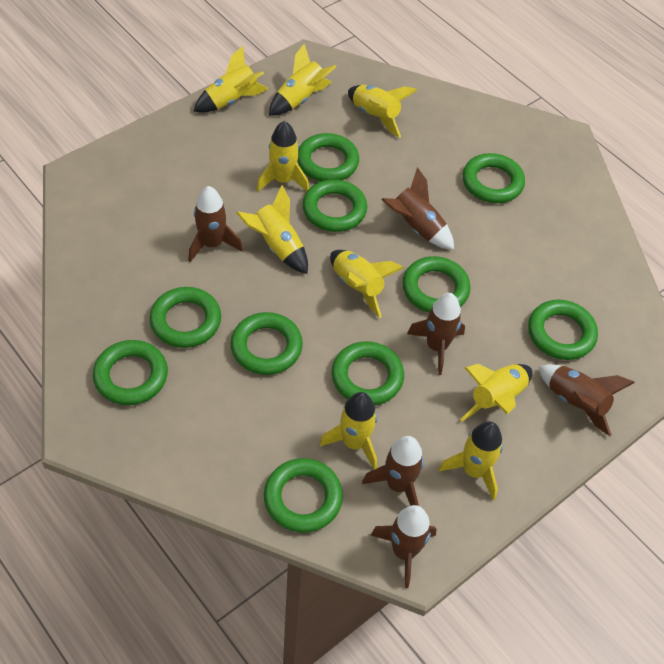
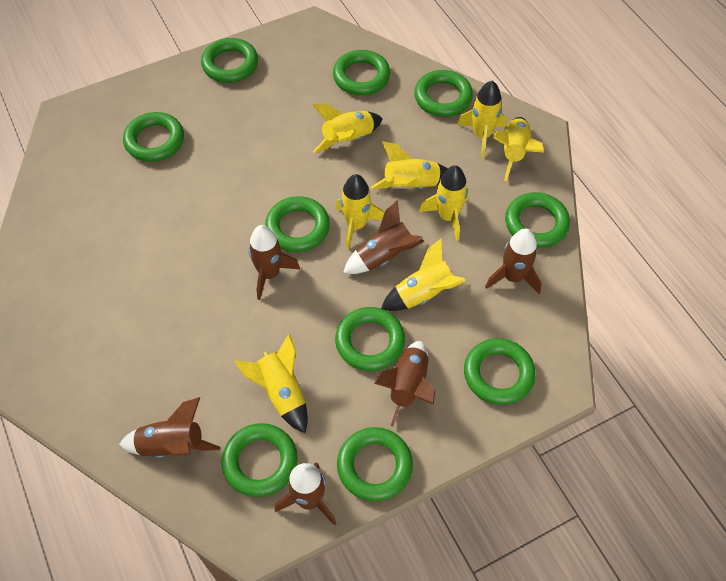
yellow rocket: [193,46,269,113] [237,185,308,274] [257,121,309,191] [269,44,336,116] [319,392,377,470] [330,250,404,318] [348,85,417,138] [439,421,503,500] [460,364,533,422] = 9 -> [234,334,308,433] [313,104,383,153] [336,174,384,250] [371,141,448,189] [381,238,466,311] [419,165,468,241] [457,81,507,158] [493,117,544,182] = 8

